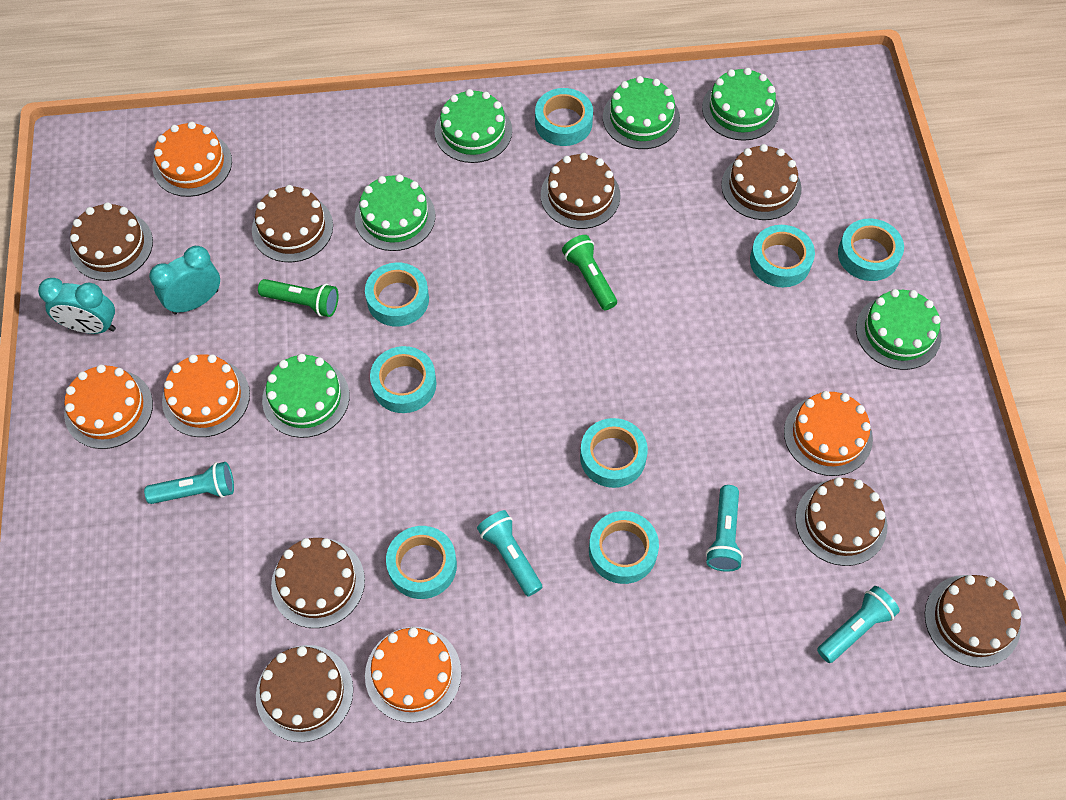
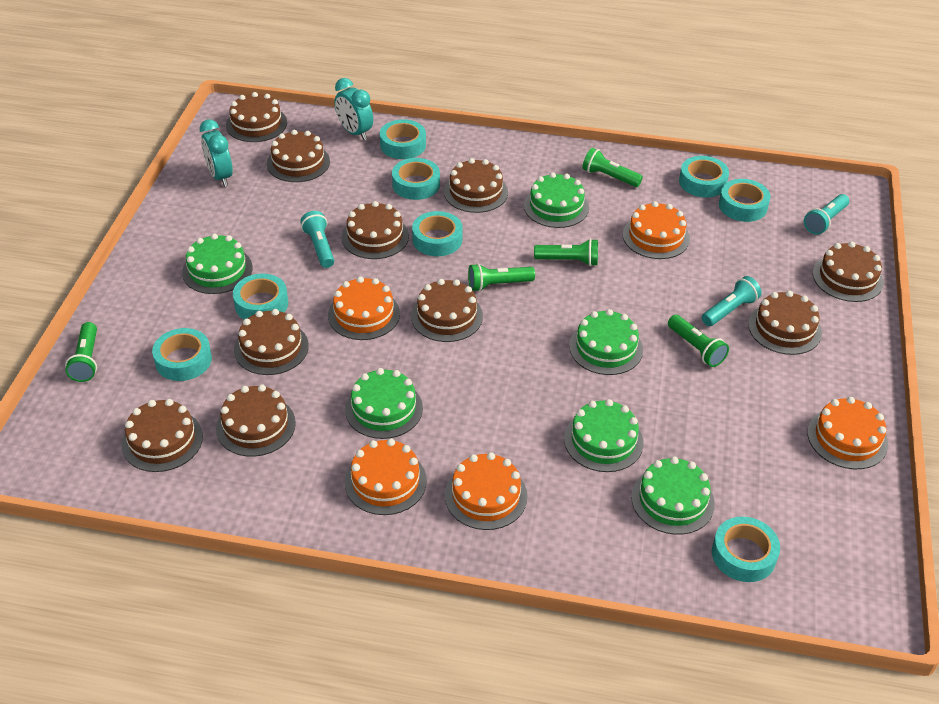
brown cake: [70,202,153,281] [252,185,333,262] [256,645,353,742] [271,538,365,628] [541,153,620,229] [721,144,802,220] [795,477,887,566] [925,575,1022,667] = 8 -> [121,399,203,472] [216,384,296,457] [226,92,287,142] [234,309,309,375] [267,130,330,182] [342,201,409,259] [411,279,483,342] [444,158,508,213] [748,291,822,355] [813,242,884,302] = 10
green flashlight: [258,279,338,317] [562,235,617,310] = 2 -> [65,322,97,382] [468,263,535,291] [534,239,598,266] [582,148,643,187] [668,315,729,367] = 5
turquoise flashlight: [144,462,234,504] [477,510,542,596] [706,485,743,572] [817,586,900,663] = 4 -> [300,211,334,268] [702,276,762,326] [804,194,849,235] = 3

